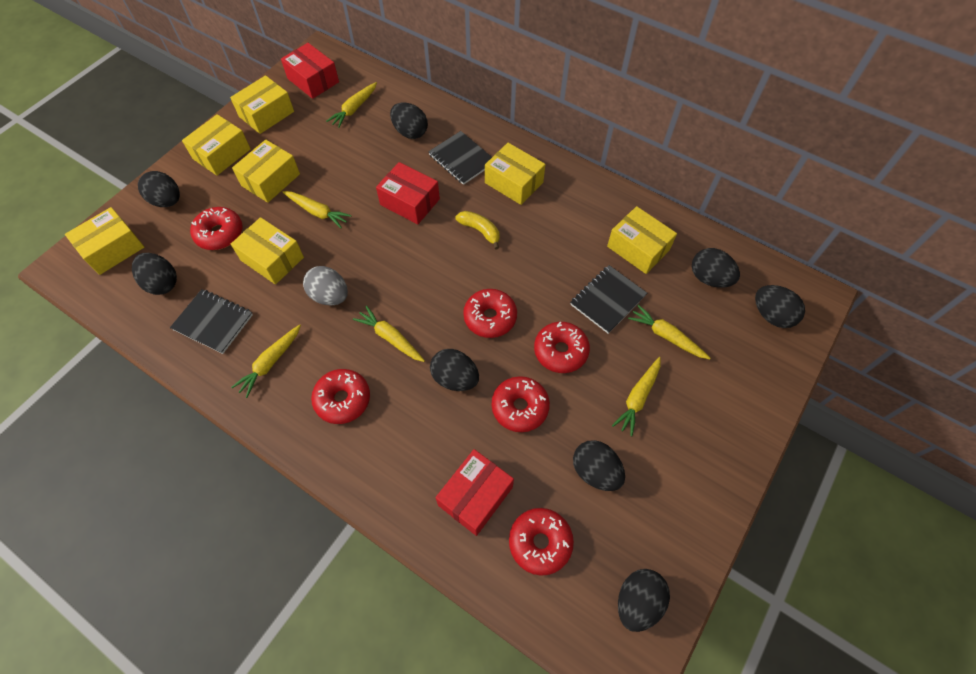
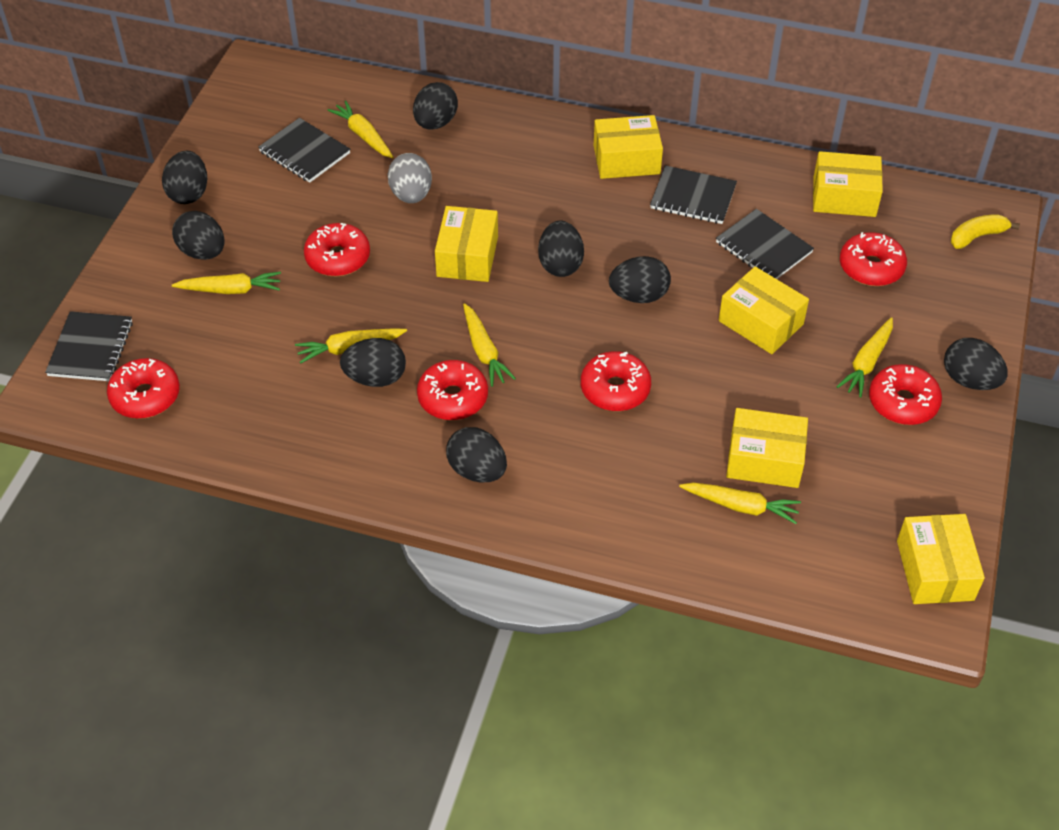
black notebook: [170,289,253,354] [428,131,492,185] [570,265,647,334] = 3 -> [45,311,133,381] [258,118,350,183] [650,165,737,224] [716,209,814,279] = 4
red box: [281,43,339,99] [376,162,440,224] [436,449,514,536] = 3 -> none = 0
yellow box: [65,207,144,275] [182,114,251,176] [230,75,294,134] [231,217,304,285] [232,140,300,203] [485,143,545,205] [607,206,677,274] = 7 -> [435,206,498,282] [594,115,663,179] [719,267,809,354] [726,408,808,488] [813,151,883,217] [897,514,985,604] = 6

